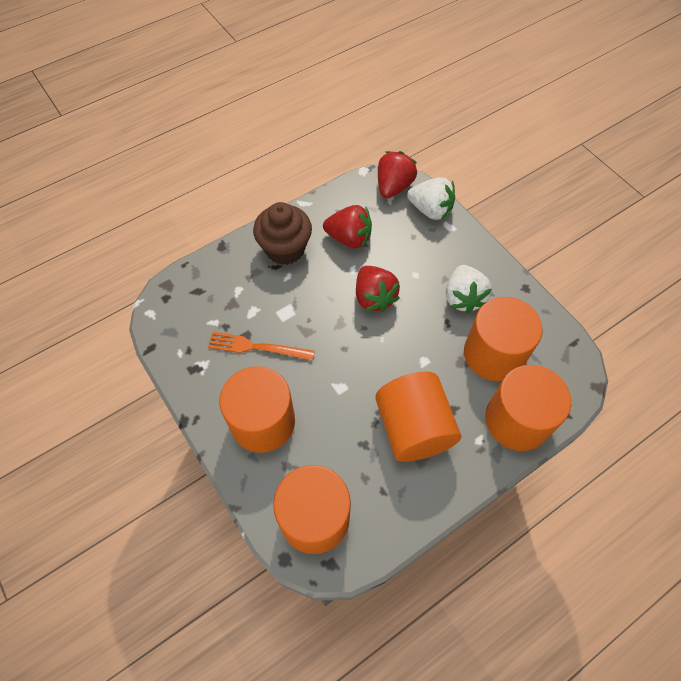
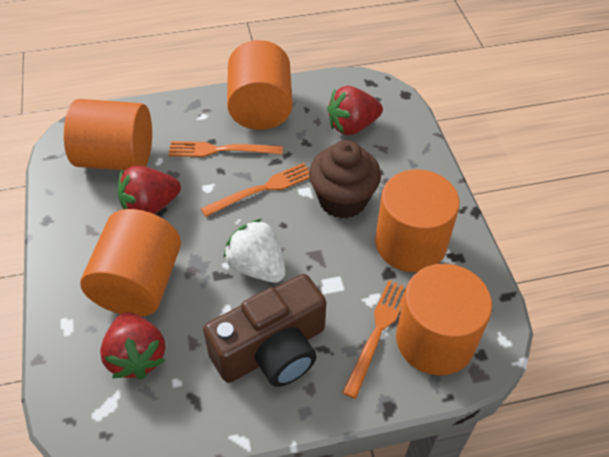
brown camera: none = 0 -> [203,274,326,387] = 1
orange fork: [208,332,315,361] = 1 -> [168,141,283,157] [200,163,309,217] [342,280,406,399] = 3
white strawberry: [407,177,455,220] [446,265,492,314] = 2 -> [223,219,286,283] = 1

